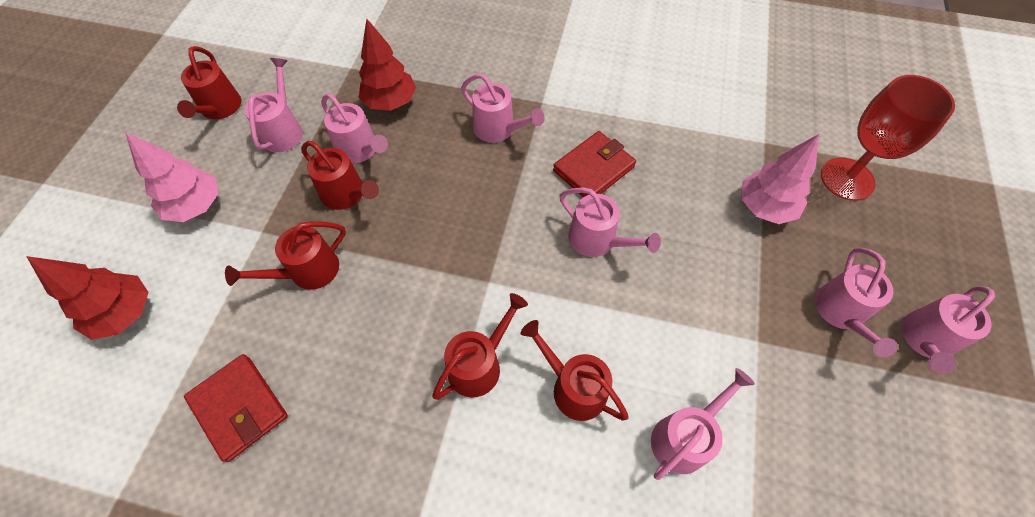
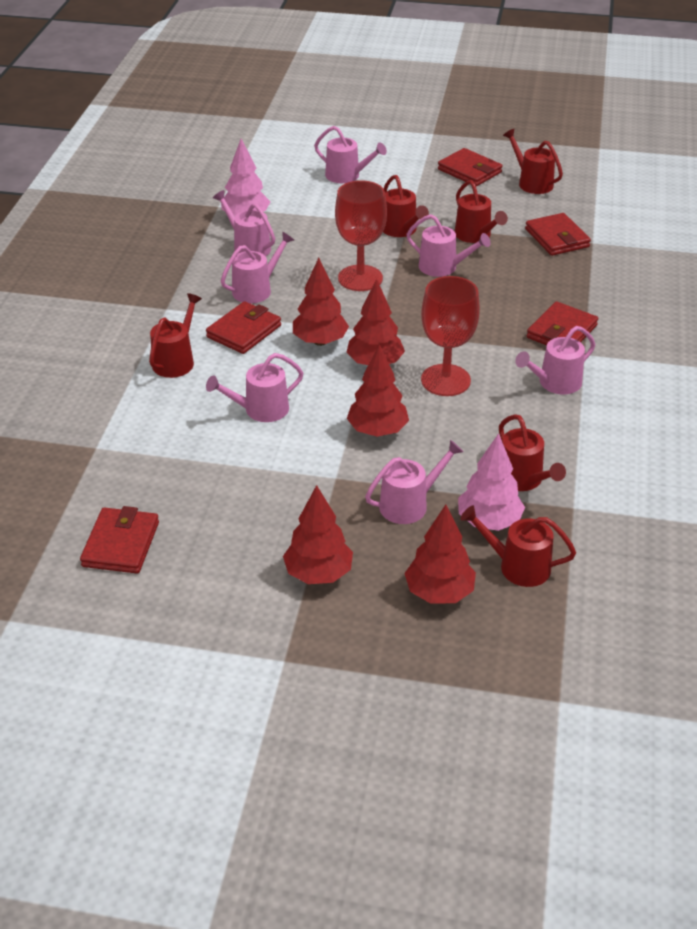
red goblet: [821,75,955,201] = 1 -> [335,180,387,291] [421,276,480,396] = 2
red tree: [26,256,148,340] [359,18,416,111] = 2 -> [283,485,353,584] [293,258,349,346] [346,279,405,365] [347,344,409,437] [404,505,476,604] = 5
red wallet: [184,354,288,462] [553,131,636,197] = 2 -> [80,506,159,573] [206,301,281,354] [438,148,502,186] [525,213,591,256] [527,301,598,345] = 5
red watering can: [177,46,241,119] [225,221,346,290] [301,141,379,210] [432,293,528,400] [521,320,629,421] = 5 -> [149,293,202,378] [383,175,429,237] [455,180,508,243] [460,505,576,587] [499,414,566,491] [503,129,563,194] = 6

